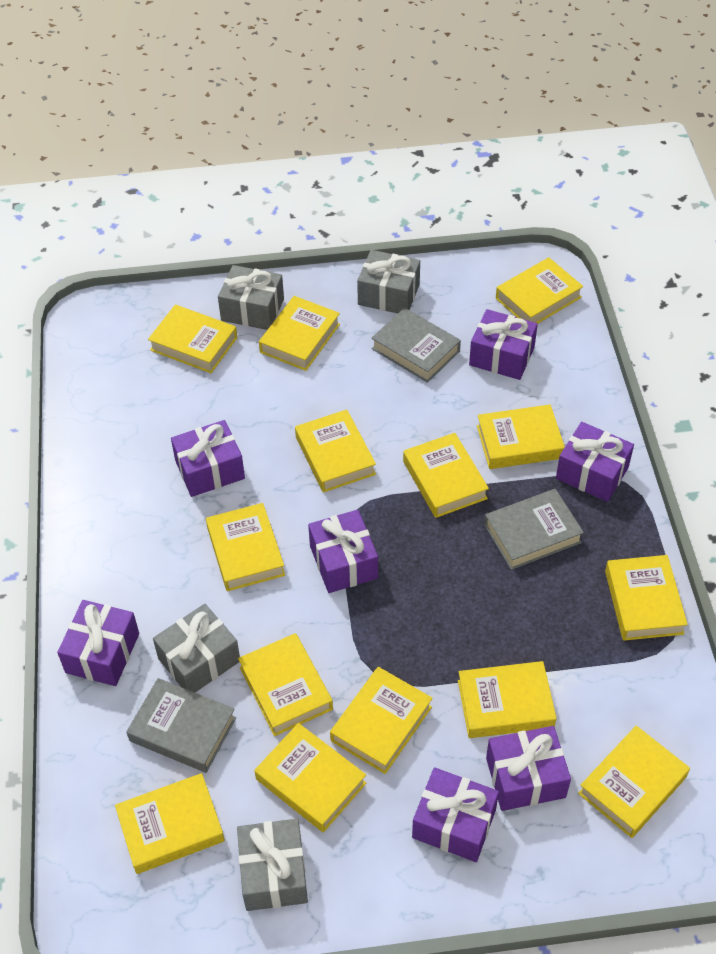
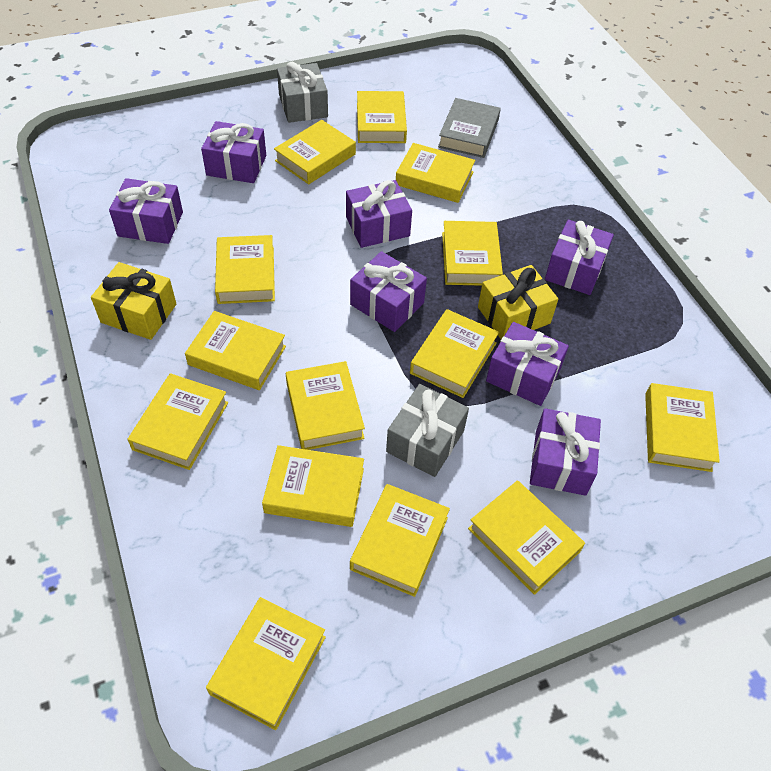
grey book: [126,678,236,773] [372,308,461,383] [484,489,584,570] = 3 -> [438,98,501,158] = 1
grey gift: [153,604,240,693] [218,265,284,330] [237,819,308,911] [357,250,420,313] = 4 -> [277,62,328,123] [386,384,469,477] = 2
yellow gift: none = 0 -> [91,262,176,340] [478,265,558,339] = 2

